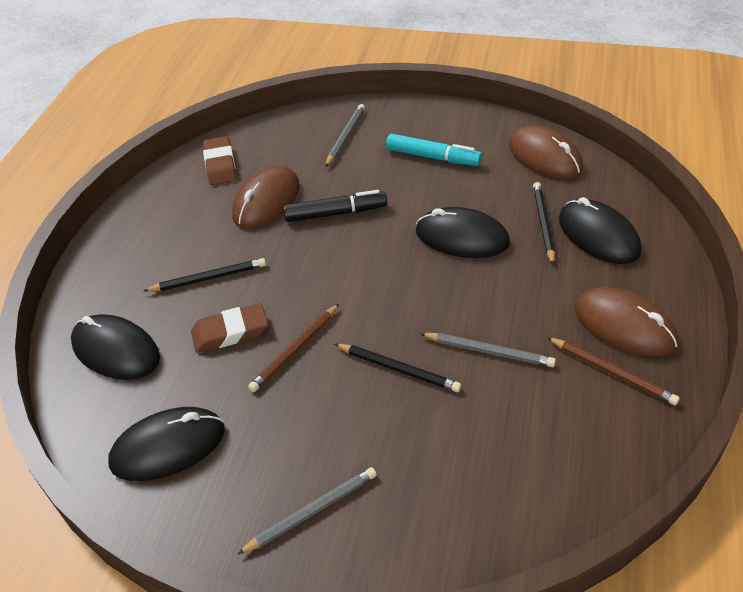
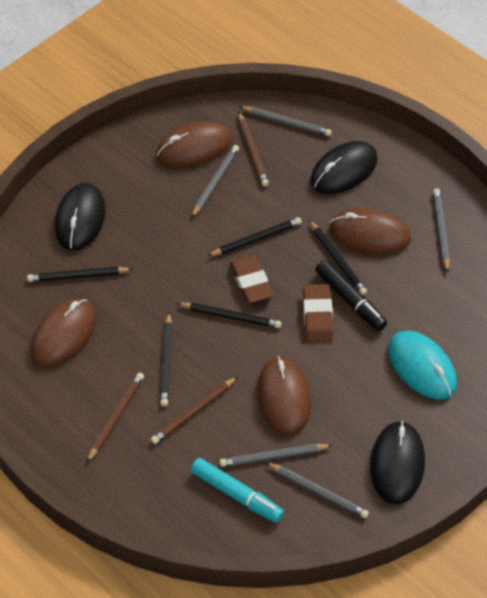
black mouse: [71,314,160,380] [108,407,225,481] [416,207,510,258] [559,197,642,264] = 4 -> [55,183,106,251] [310,141,378,194] [370,421,425,505] = 3
black pencil: [143,258,266,292] [335,344,461,392] [533,182,555,265] = 3 -> [27,267,133,282] [160,312,172,407] [177,303,281,328] [208,217,302,256] [309,220,367,295] = 5
brown mouse: [232,166,300,228] [509,125,583,179] [575,287,678,356] = 3 -> [31,299,96,367] [156,121,232,167] [257,356,311,435] [330,208,411,254] = 4
brown pencil: [248,304,339,392] [547,337,680,405] = 2 -> [87,372,144,462] [151,376,238,444] [238,112,269,187] = 3
grey pencil: [237,467,377,555] [325,104,365,167] [420,333,556,367] = 3 -> [191,145,239,218] [220,444,333,467] [239,106,331,136] [266,462,369,518] [433,188,450,273] = 5
turquoise mouse: none = 0 -> [388,331,457,399] = 1

